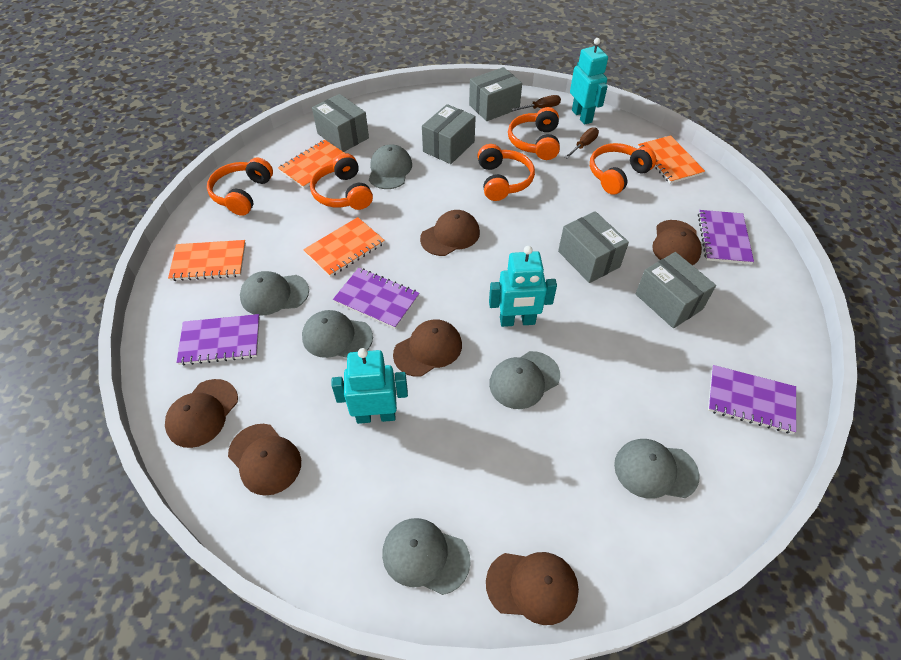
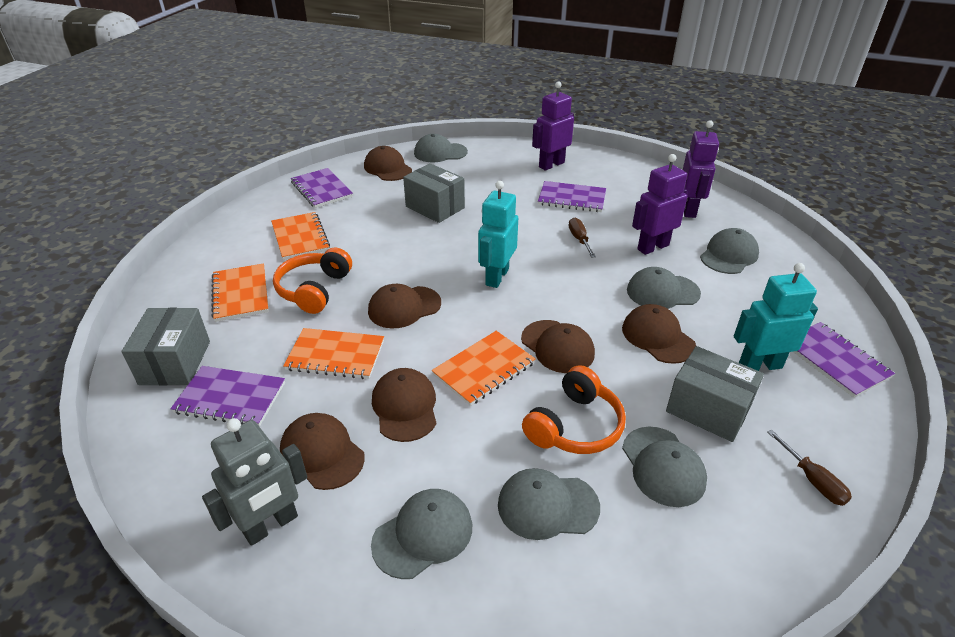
grey box: [312,94,369,152] [422,104,476,164] [469,67,522,121] [558,211,629,283] [636,252,716,328] = 5 -> [122,308,210,385] [403,163,465,223] [666,346,764,442] = 3
grey robot: none = 0 -> [202,418,307,546] = 1
orange headphones: [207,157,273,216] [310,153,373,210] [477,144,535,201] [508,107,560,160] [590,143,656,195] = 5 -> [273,248,352,314] [522,365,626,454] = 2
purple robot: none = 0 -> [532,81,574,171] [632,154,687,255] [683,120,719,218] = 3
turquoise robot: [331,348,408,424] [489,246,557,327] [570,38,608,125] = 3 -> [478,181,518,288] [734,263,818,371] = 2

